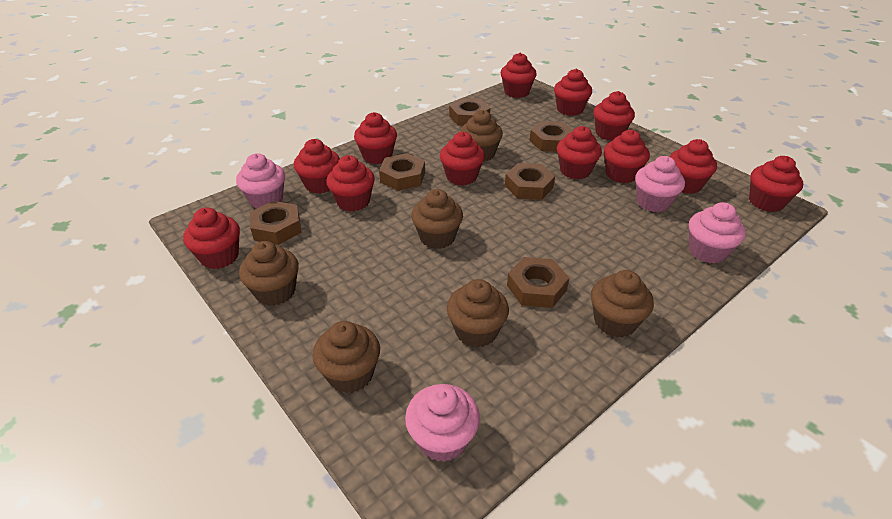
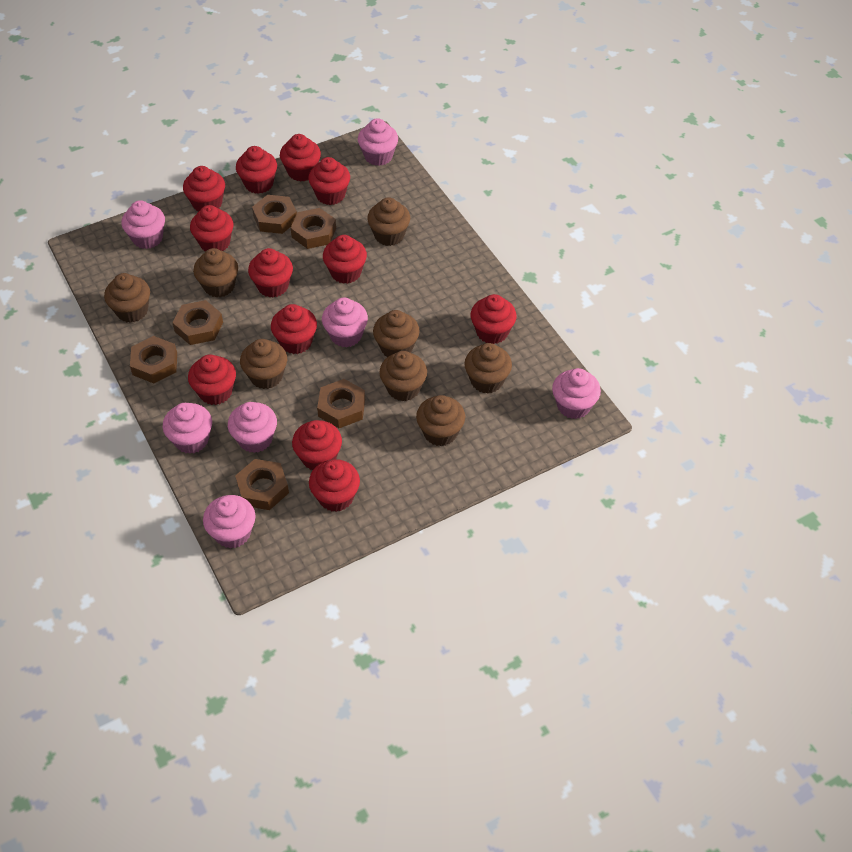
brown cupcake: [239,241,299,306] [312,321,380,393] [411,189,463,249] [447,279,509,348] [460,110,503,161] [591,270,654,338] = 6 -> [104,273,150,323] [193,248,238,298] [240,339,287,389] [367,197,410,246] [373,310,420,357] [379,351,427,401] [416,395,465,446] [464,343,512,394] = 8
pink cupcake: [236,153,285,208] [405,384,480,462] [635,156,685,212] [689,202,746,264] = 4 -> [121,200,165,249] [163,403,212,454] [203,495,255,549] [228,402,277,453] [322,297,368,347] [358,118,398,166] [552,368,601,419] = 7

